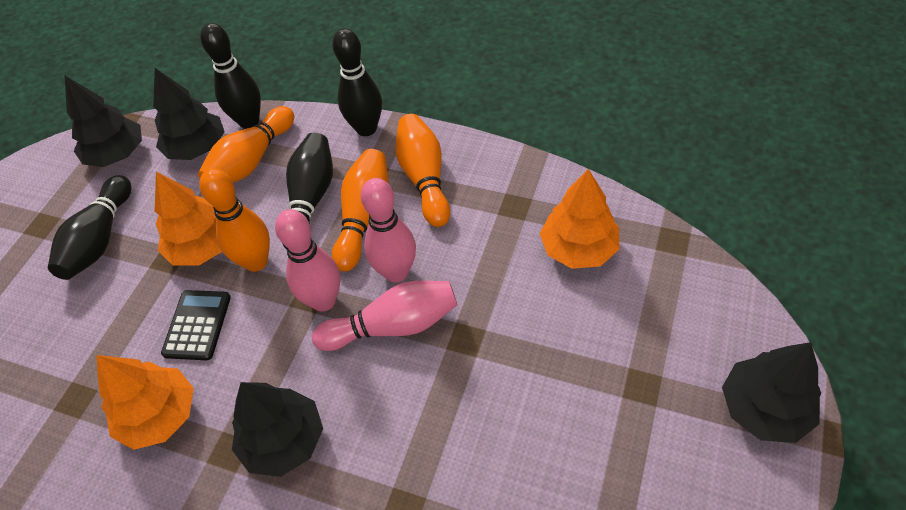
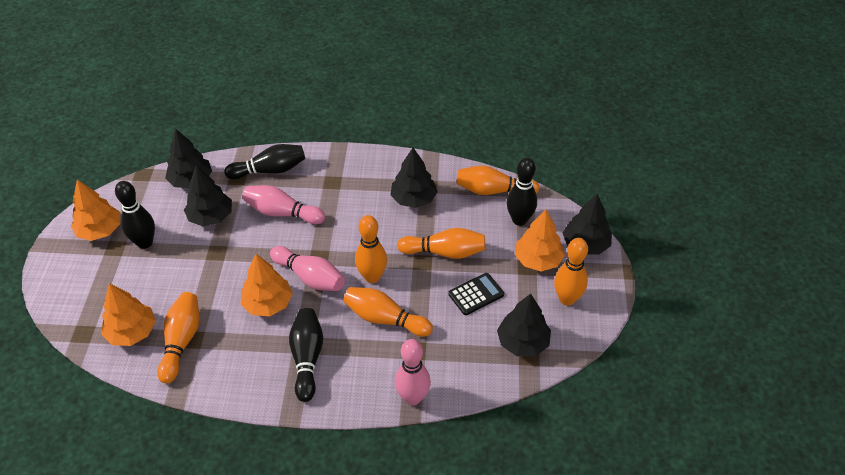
black tree: [65,76,142,167] [153,68,225,160] [232,382,323,477] [722,342,821,443] = 4 -> [165,129,212,189] [184,165,232,226] [390,148,438,208] [497,294,551,356] [563,194,612,255] = 5
orange bowling pin: [198,106,294,183] [199,168,270,272] [332,149,389,272] [395,114,450,227] = 4 -> [157,292,199,383] [343,287,433,337] [355,215,387,283] [397,228,485,259] [456,166,539,195] [554,238,588,306] = 6
orange tree: [96,355,194,450] [155,172,222,266] [539,169,619,269] = 3 -> [71,179,120,241] [101,283,156,346] [241,254,293,316] [515,209,565,272] = 4

